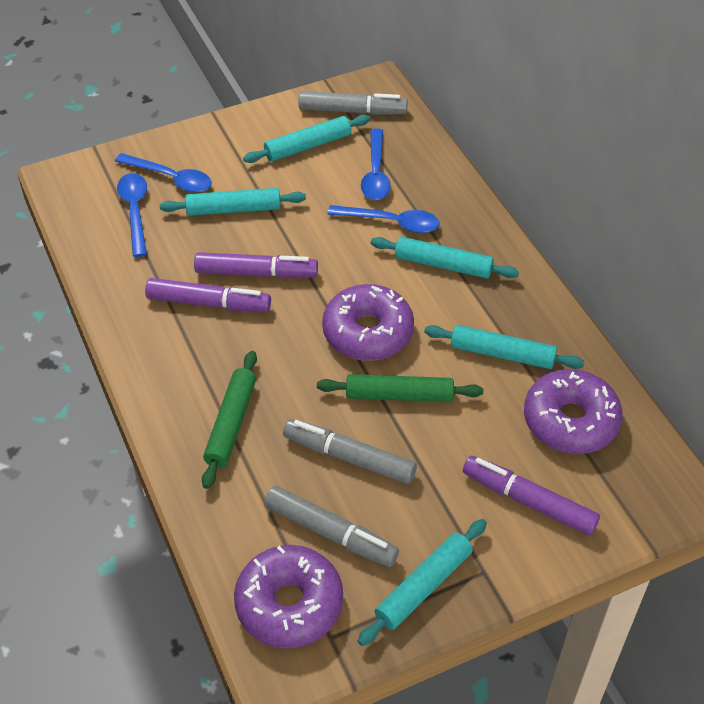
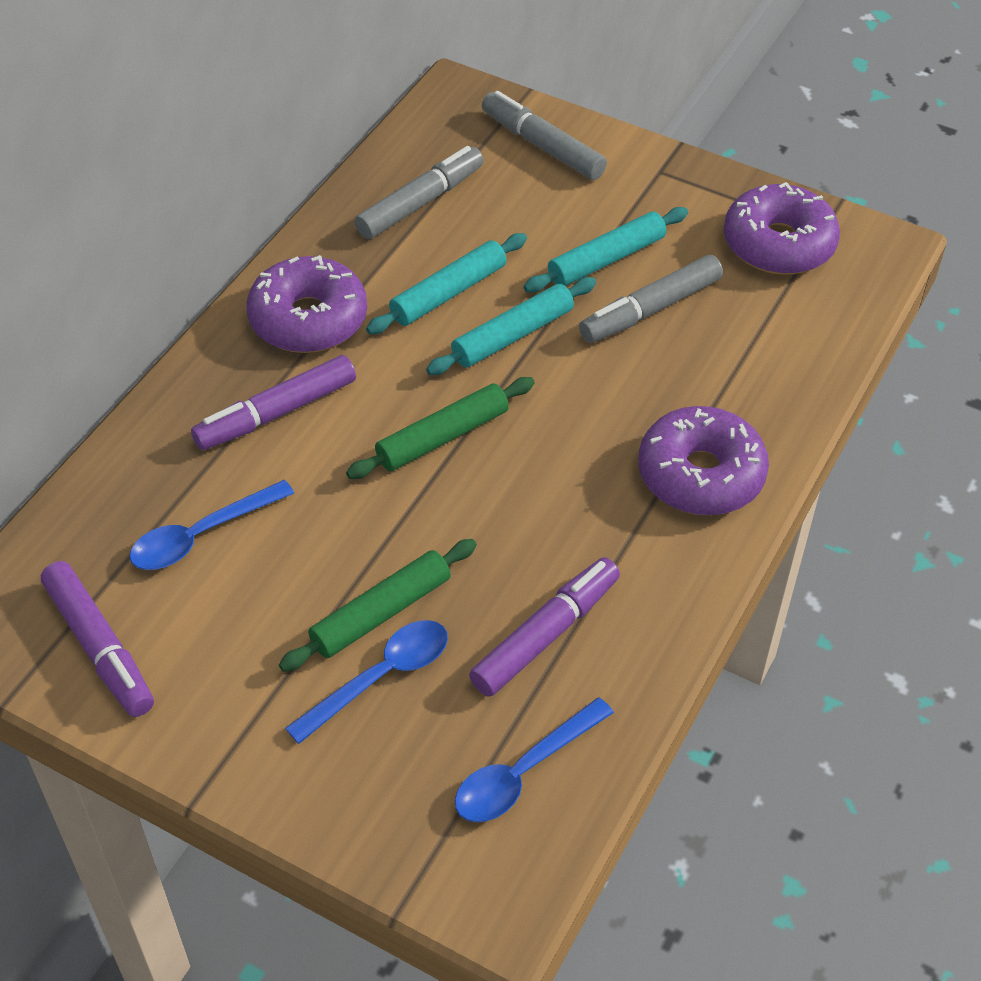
blue spoon: [115,153,212,192] [117,173,147,257] [327,205,440,233] [361,128,391,200] = 4 -> [130,480,294,570] [285,620,448,744] [455,697,614,822] = 3
turquoise rolling pin: [160,188,306,216] [243,115,370,163] [358,519,487,646] [371,236,519,279] [424,325,584,369] = 5 -> [366,233,527,334] [426,277,596,375] [524,207,688,293] = 3

